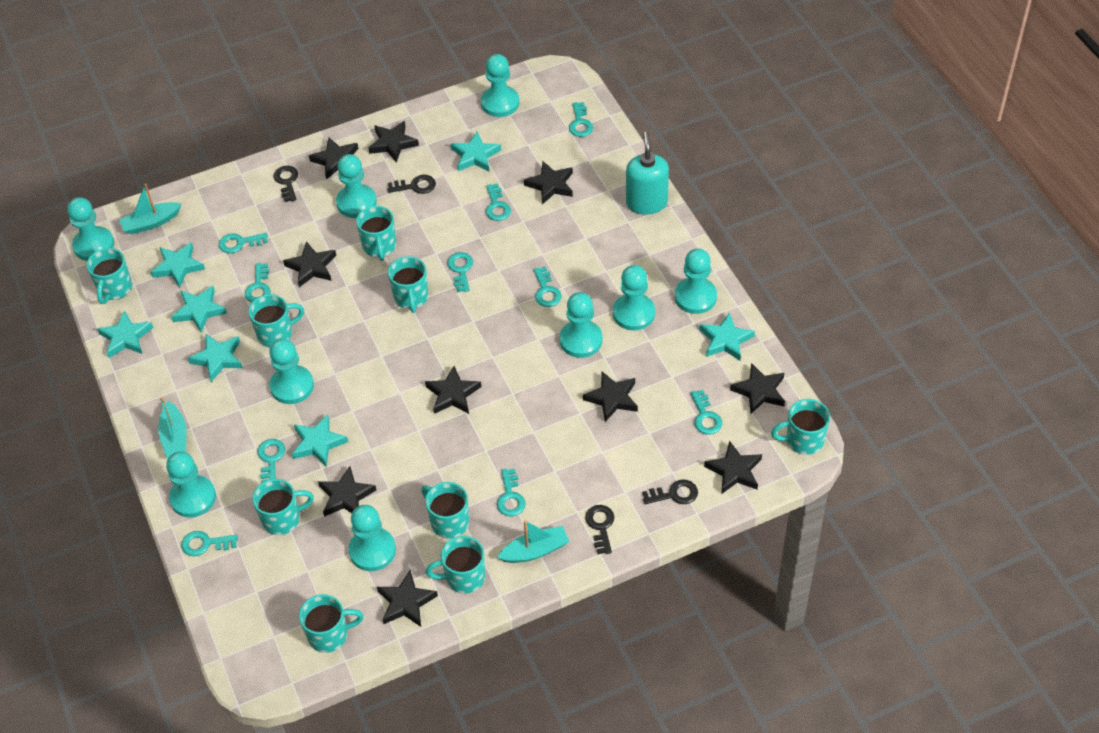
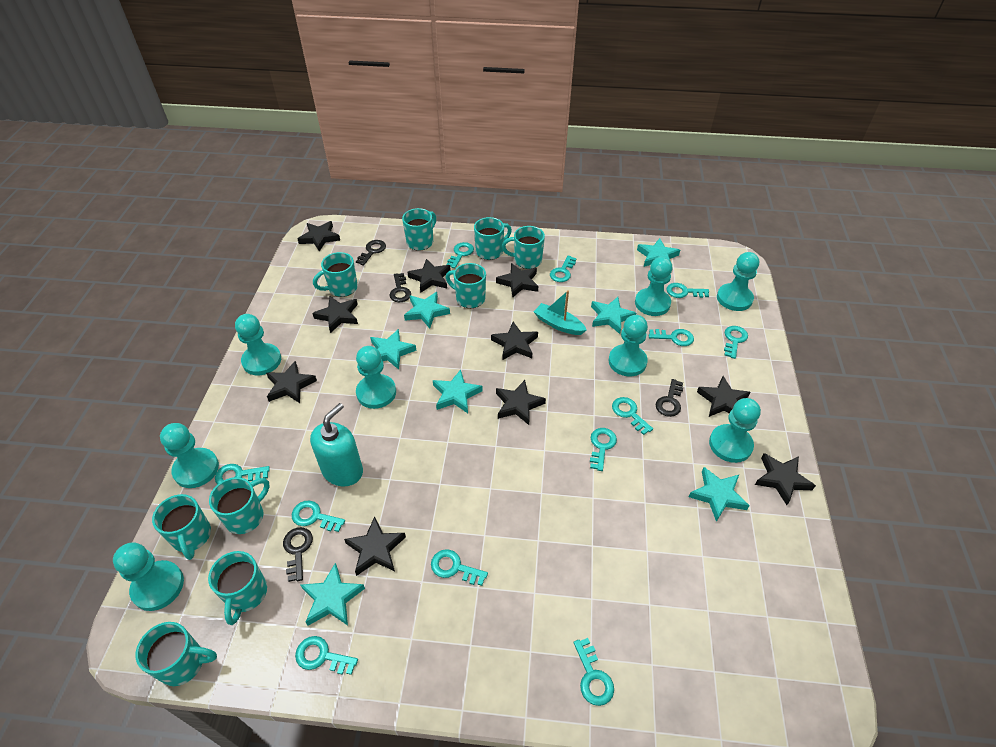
turquoise boat: [119,183,181,235] [158,397,187,459] [497,520,569,563] = 3 -> [534,290,587,335] = 1
turquoise key: [181,531,238,556] [219,232,268,253] [245,263,271,302] [257,439,285,483] [447,252,473,292] [486,183,511,221] [497,469,526,516] [534,267,561,307] [569,102,593,137] [690,390,722,435] = 10 -> [215,464,270,485] [292,500,345,532] [295,636,358,675] [431,549,488,586] [446,242,474,268] [550,256,577,282] [573,638,614,706] [590,428,617,471] [612,397,653,435] [649,329,694,346] [667,283,709,298] [724,326,748,359] = 12
turquoise pawn: [67,197,114,261] [166,451,216,518] [269,339,314,404] [336,154,377,218] [349,505,396,571] [481,54,519,117] [559,292,603,358] [613,265,655,330] [675,248,717,314] = 9 -> [113,542,184,611] [160,423,219,488] [235,314,281,375] [356,346,396,409] [609,315,648,376] [635,257,673,316] [709,398,761,463] [717,252,759,311] = 8

